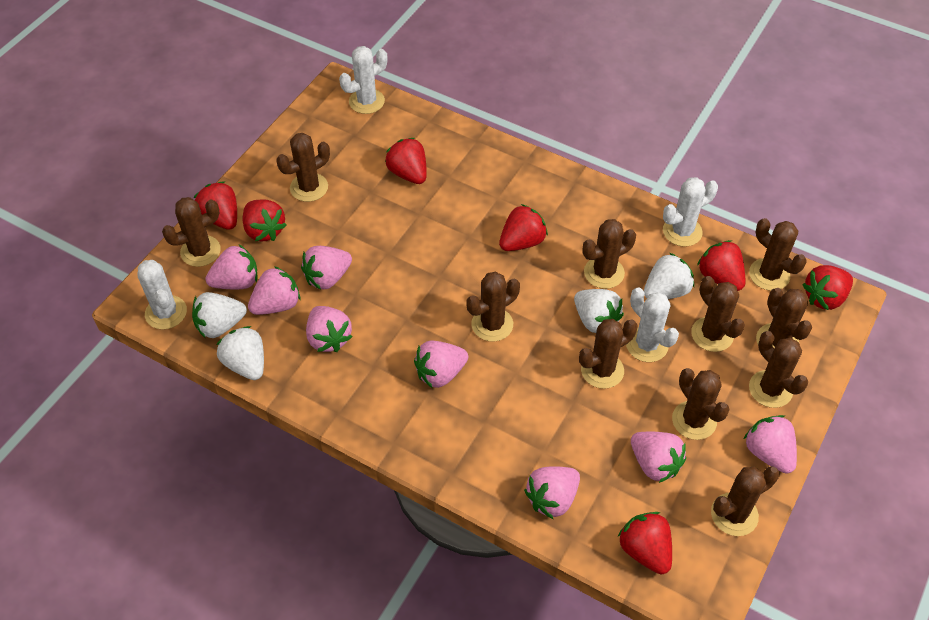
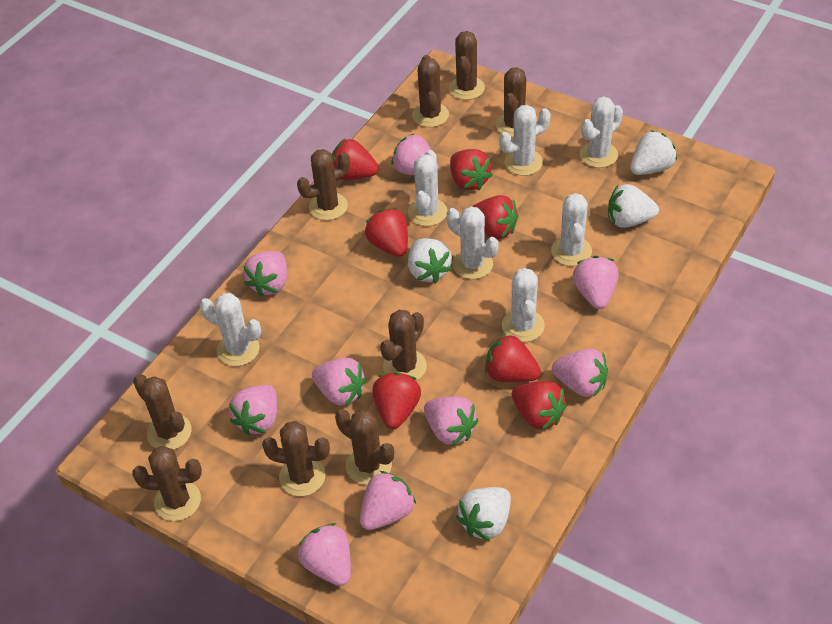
brown cactus: [162,197,221,267] [276,133,330,202] [467,272,520,342] [579,319,637,389] [582,219,636,289] [672,368,730,440] [691,276,745,352] [711,466,780,536] [749,218,807,291] [749,331,808,408] [756,288,812,348] = 11 -> [132,446,202,521] [133,374,192,450] [262,421,330,496] [297,149,350,220] [335,409,394,485] [380,310,427,381] [412,55,449,127] [449,31,485,100] [495,67,526,137] = 9
pink strawberry: [206,244,258,289] [248,266,300,315] [301,246,352,290] [306,306,352,352] [414,341,468,388] [524,466,580,519] [631,432,686,483] [744,415,797,474] = 8 -> [229,385,277,435] [243,251,287,297] [298,523,351,586] [312,358,366,406] [360,471,416,530] [392,133,439,175] [424,396,478,446] [552,349,608,397] [573,256,619,309] = 9
white cactus: [137,260,187,330] [339,46,387,114] [626,288,679,362] [663,177,718,247] = 4 -> [199,293,261,366] [408,150,447,226] [447,206,498,279] [499,105,551,176] [502,268,545,342] [551,193,592,266] [580,97,623,168] = 7

